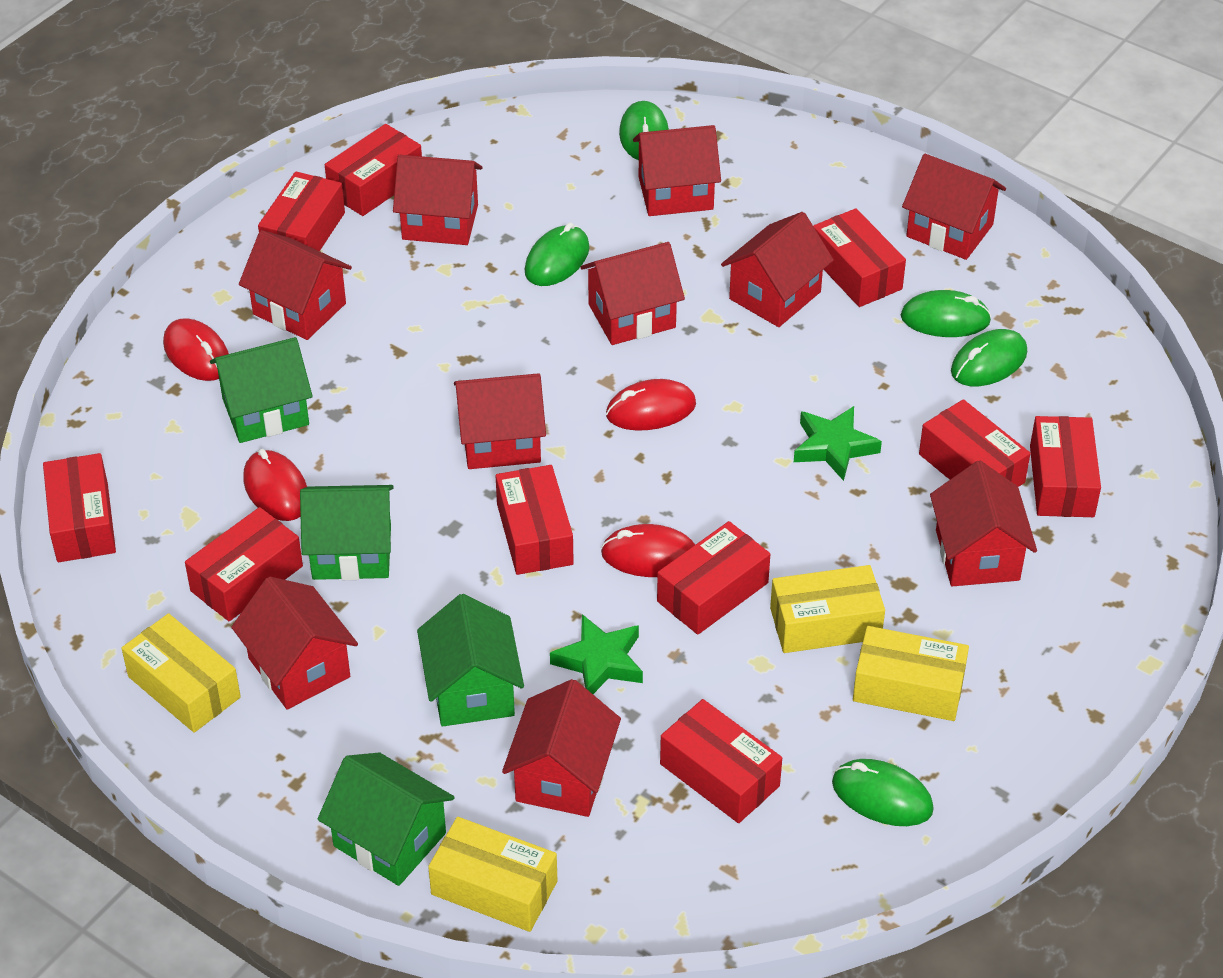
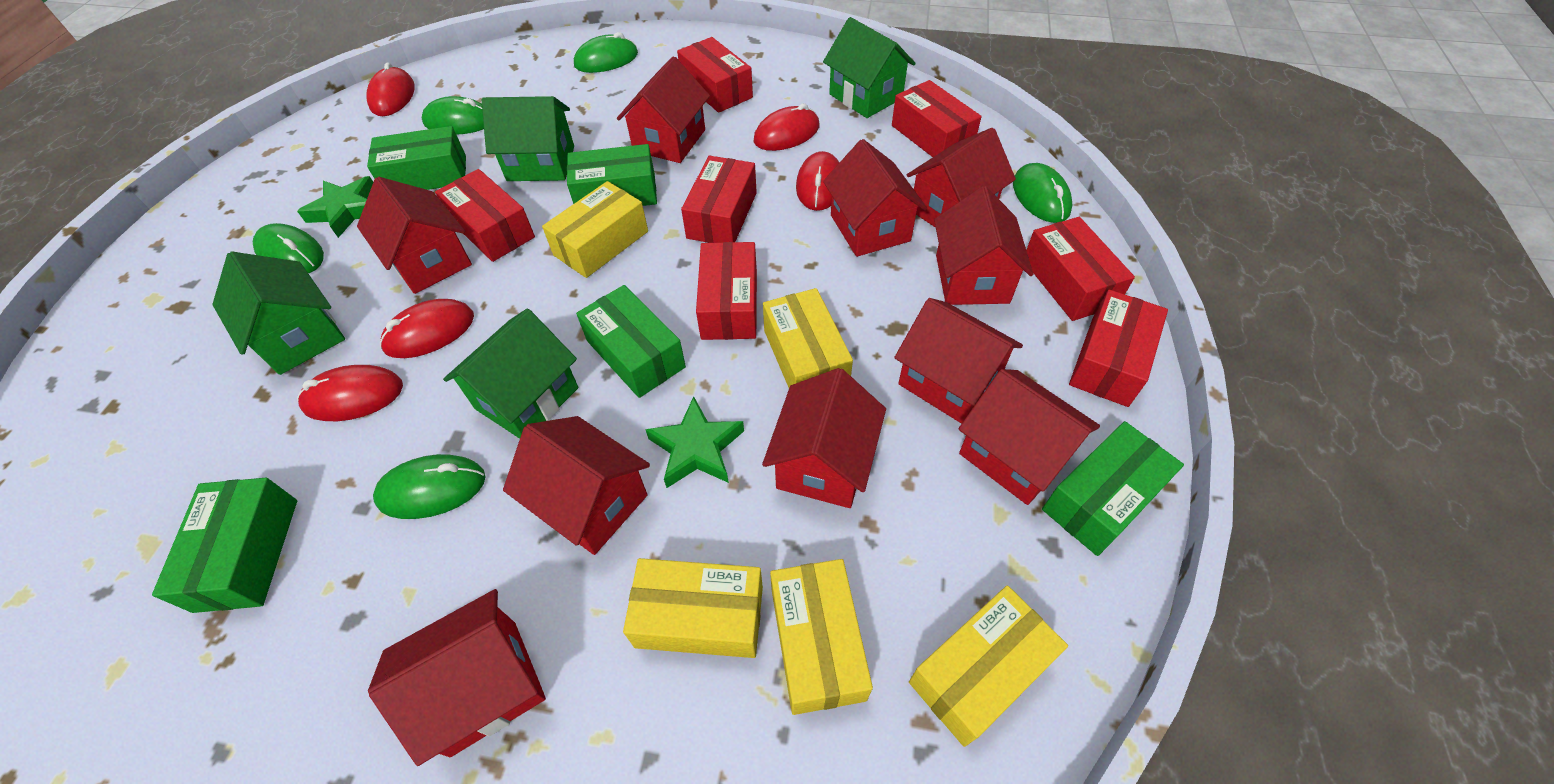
green box: none = 0 -> [152,478,297,613] [367,126,466,190] [567,144,657,206] [576,285,686,398] [1042,421,1184,556] = 5
red box: [43,453,116,562] [185,507,303,621] [258,171,345,251] [325,124,422,216] [496,465,574,575] [657,521,770,635] [660,699,782,823] [813,208,906,307] [919,399,1031,487] [1030,416,1101,517] = 10 -> [435,169,535,262] [677,37,753,113] [681,156,757,243] [696,242,757,340] [892,80,982,157] [1026,217,1135,321] [1069,290,1168,407] = 7
red mouse: [163,318,229,381] [243,449,307,521] [601,524,695,577] [606,379,696,431] = 4 -> [297,365,403,421] [366,62,415,116] [380,299,474,358] [754,103,820,151] [796,151,839,211] = 5
yellow box: [121,613,241,733] [428,817,557,932] [770,565,885,653] [853,626,969,721] = 4 -> [542,181,648,278] [623,558,763,658] [763,288,853,388] [770,559,873,715] [909,585,1068,747] = 5

